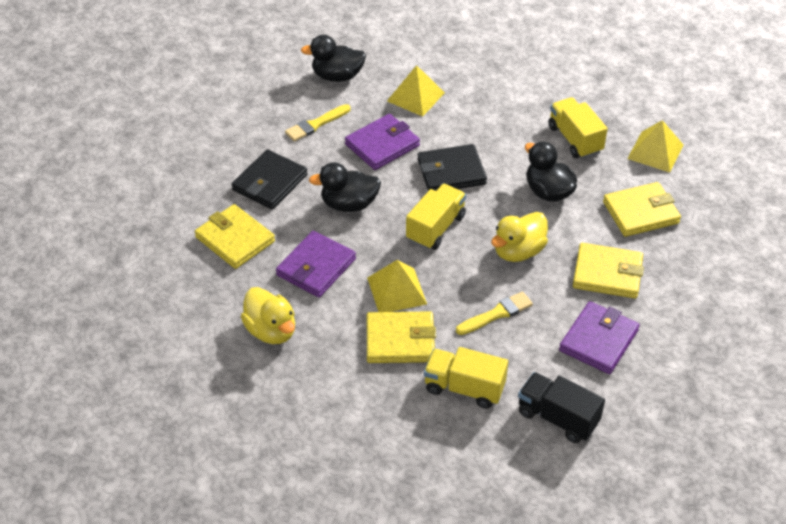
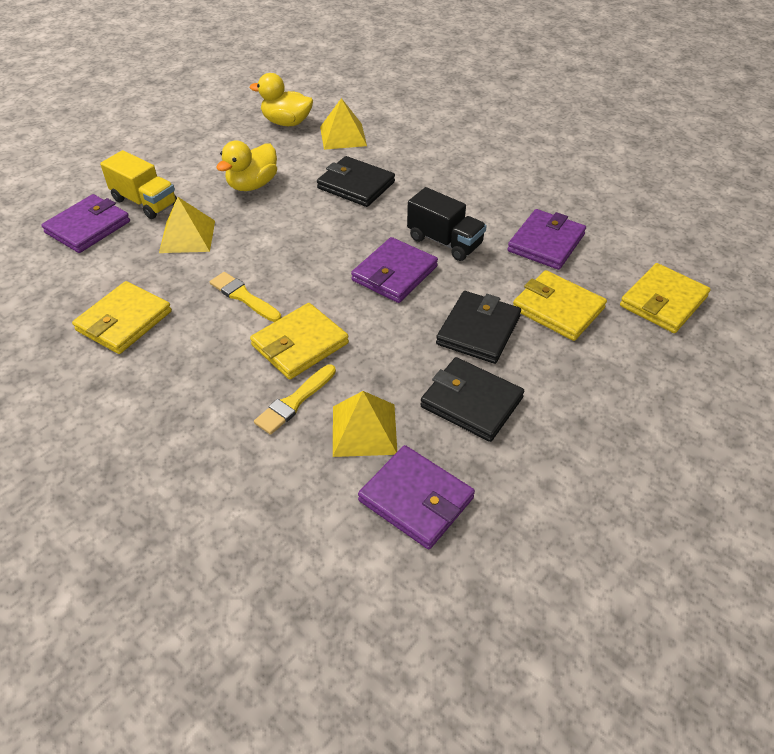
black duck: [301,35,366,82] [309,162,381,212] [525,142,577,202] = 3 -> none = 0
black wallet: [232,149,308,209] [418,144,487,191] = 2 -> [317,156,395,207] [420,357,524,442] [436,291,521,364] = 3
purple wallet: [276,231,356,298] [345,114,420,170] [559,301,640,374] = 3 -> [42,194,130,253] [351,237,438,303] [358,445,475,549] [507,209,586,270] = 4
yellow truck: [406,184,466,250] [424,347,508,409] [548,97,608,158] = 3 -> [100,150,177,219] = 1

